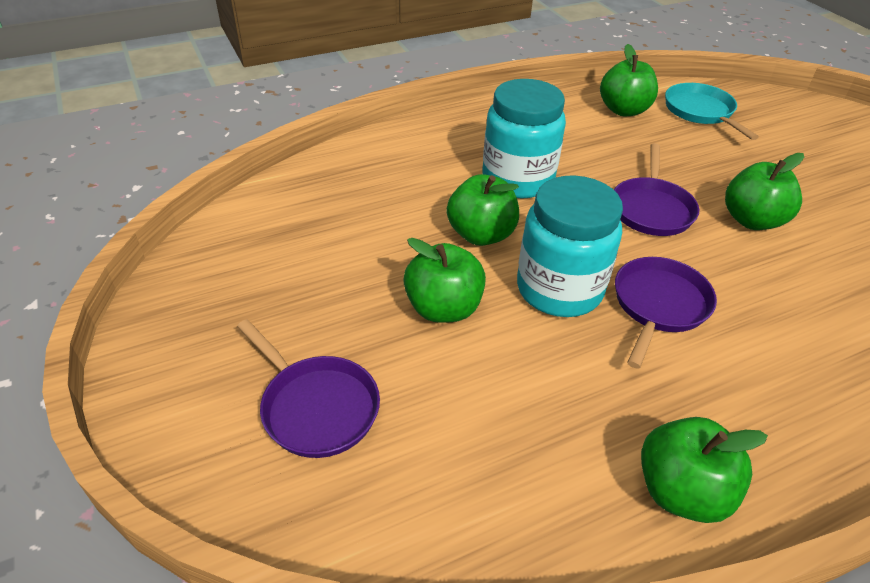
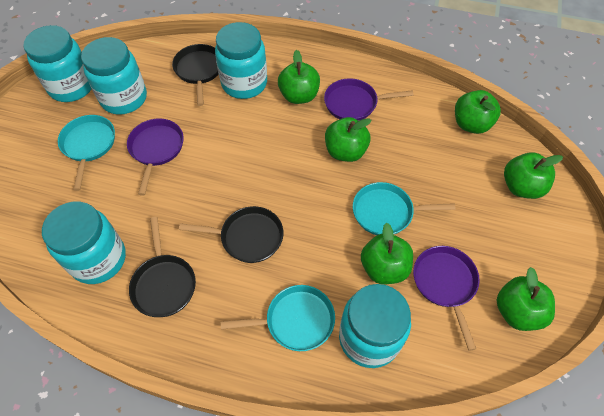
black pan: none = 0 -> [129,217,196,317] [172,44,219,106] [179,206,284,263] = 3
green apple: [403,238,486,323] [447,174,519,246] [600,44,658,116] [641,417,768,523] [725,153,804,230] = 5 -> [278,50,320,104] [325,117,372,162] [361,223,413,284] [455,90,501,134] [497,267,555,331] [504,152,563,199] = 6
turquoise jar: [482,79,566,199] [517,175,623,317] = 2 -> [24,25,91,102] [42,202,126,284] [81,37,147,115] [215,22,267,99] [339,284,411,368] = 5
turquoise pan: [665,83,759,140] = 1 -> [58,115,115,191] [221,285,335,351] [353,182,455,235] = 3

